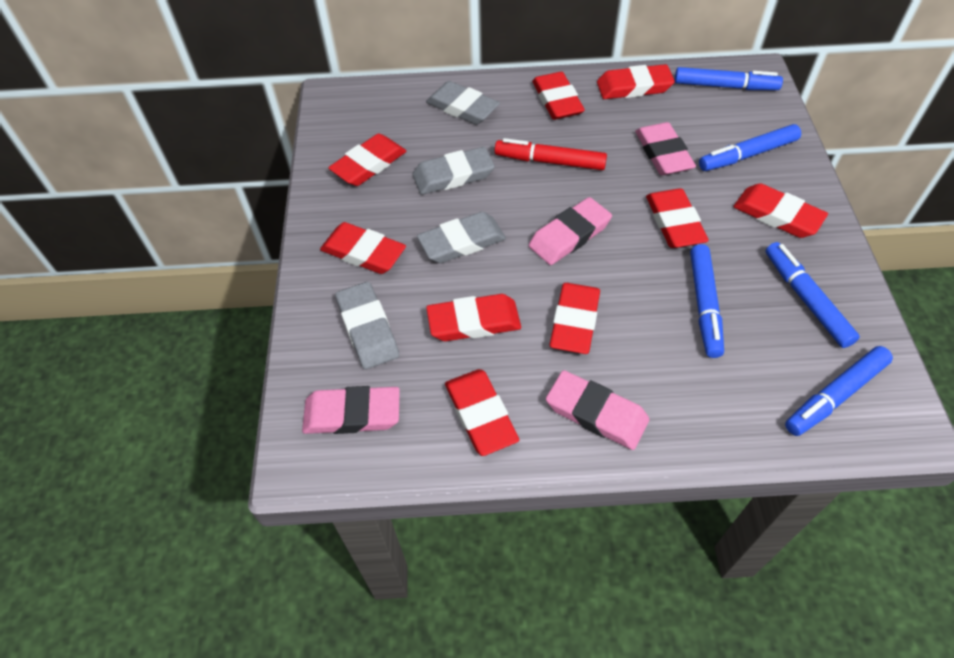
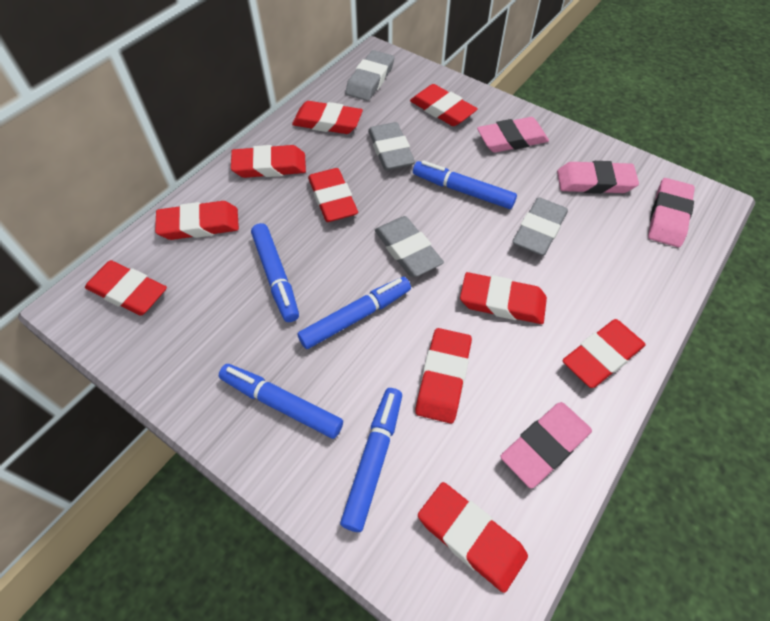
red eraser: [320,222,406,274] [328,134,407,186] [426,294,521,341] [445,369,519,456] [532,72,585,120] [550,283,600,354] [597,64,675,99] [646,188,709,248] [733,183,828,238] = 9 -> [85,260,167,316] [155,201,239,240] [231,145,306,178] [292,101,363,134] [308,168,358,222] [410,84,478,126] [415,328,472,424] [418,482,528,593] [460,272,547,324] [563,319,646,388] = 10
red marker: [495,138,607,170] = 1 -> none = 0

